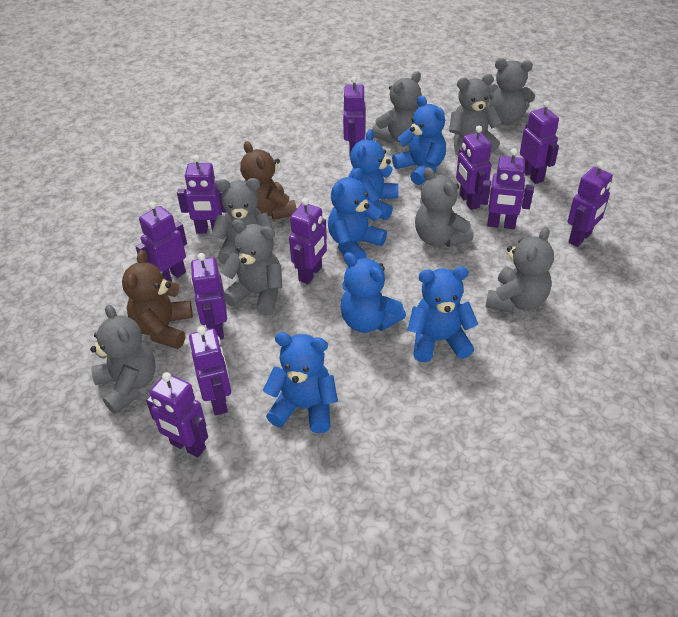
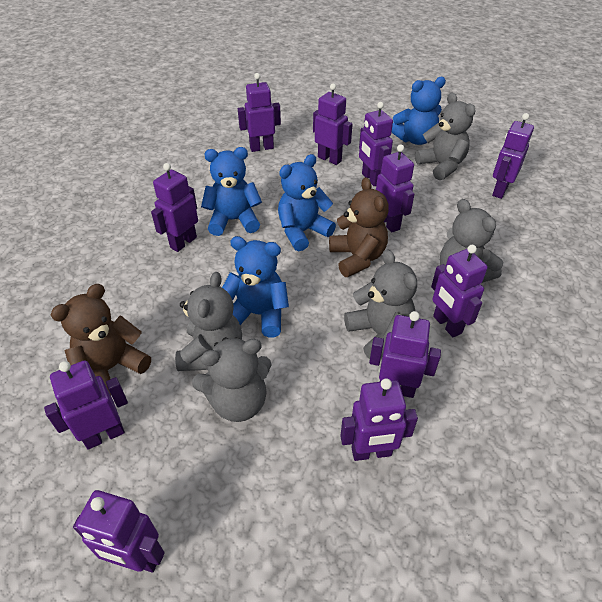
blue teddy bear: [263,332,338,433] [328,168,387,260] [340,252,406,333] [348,129,399,220] [392,96,446,185] [408,266,478,362] = 6 -> [201,147,262,236] [222,236,289,338] [278,154,336,251] [391,77,446,145] = 4
grey teddy bear: [90,304,156,414] [212,178,273,265] [221,219,282,315] [372,71,421,143] [415,167,474,247] [449,74,502,156] [485,227,554,313] [486,58,535,125] = 8 -> [175,272,242,371] [192,337,272,422] [344,249,417,359] [415,92,476,180] [440,199,503,283] = 5

